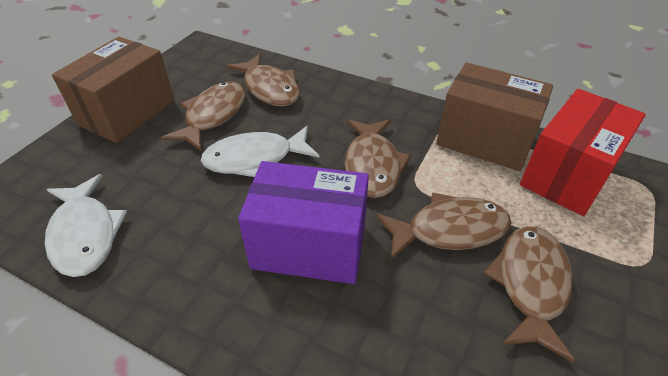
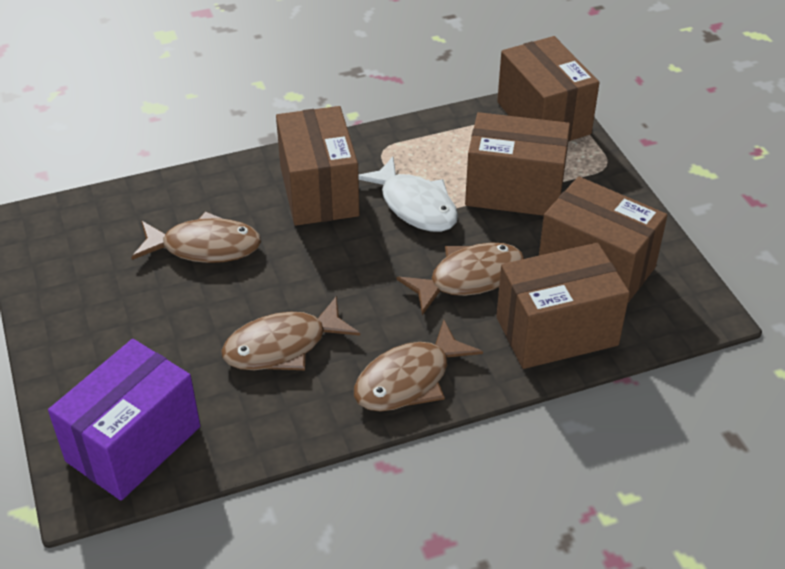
brown box: [52,37,175,143] [436,63,553,171] = 2 -> [276,106,360,226] [465,112,570,216] [496,243,630,369] [497,36,600,142] [539,177,667,302] = 5
brown fish: [161,82,245,151] [227,54,300,106] [344,119,411,198] [376,192,511,260] [484,226,575,362] = 5 -> [131,211,261,263] [221,296,360,370] [354,320,483,412] [397,242,525,315] = 4
red box: [520,89,646,216] = 1 -> none = 0
white fish: [45,174,127,277] [201,126,320,177] = 2 -> [358,156,458,232] = 1

